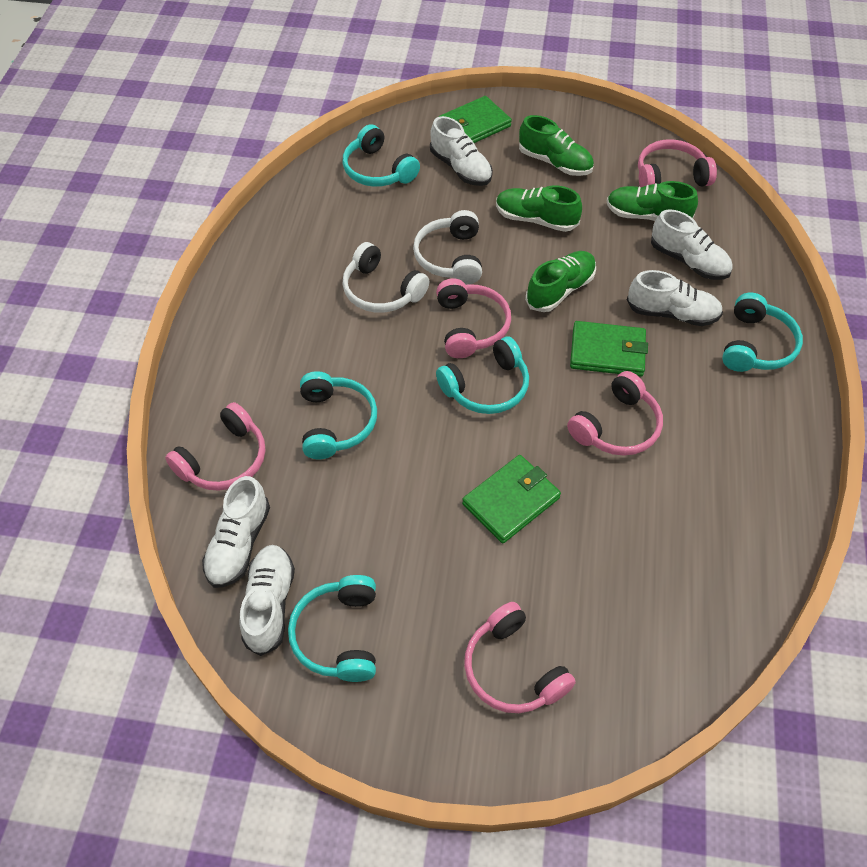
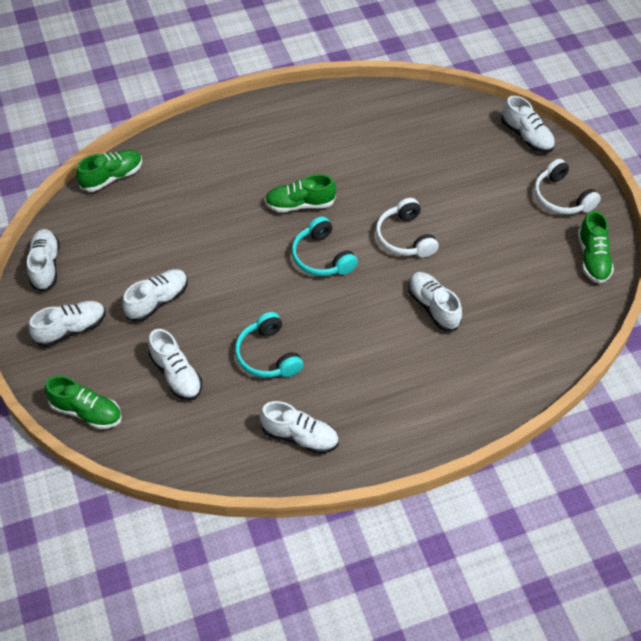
green wallet: [438,96,512,143] [462,455,561,544] [570,321,648,377] = 3 -> none = 0
pink headphones: [165,402,265,491] [436,278,511,358] [464,602,576,713] [567,371,663,456] [638,139,717,187] = 5 -> none = 0
turquoise headphones: [288,575,376,682] [300,371,377,459] [343,124,420,187] [436,337,529,414] [722,293,803,372] = 5 -> [235,312,303,378] [292,216,358,276] = 2
white shoe: [202,476,270,588] [240,545,295,656] [430,116,493,186] [627,270,723,326] [651,209,733,280] = 5 -> [27,229,60,292] [29,301,106,347] [123,269,188,322] [148,329,202,400] [260,401,339,454] [408,272,462,331] [501,96,555,153] = 7

